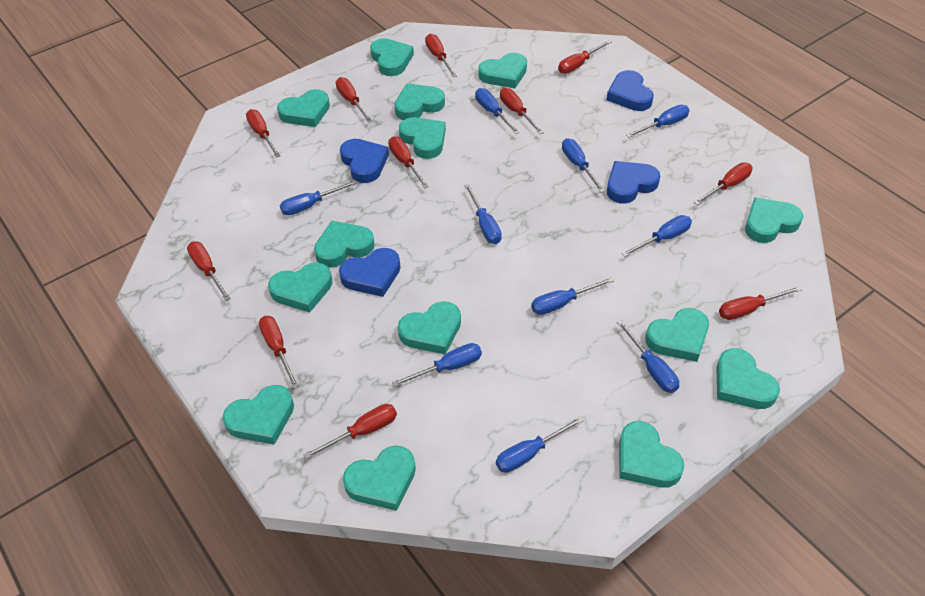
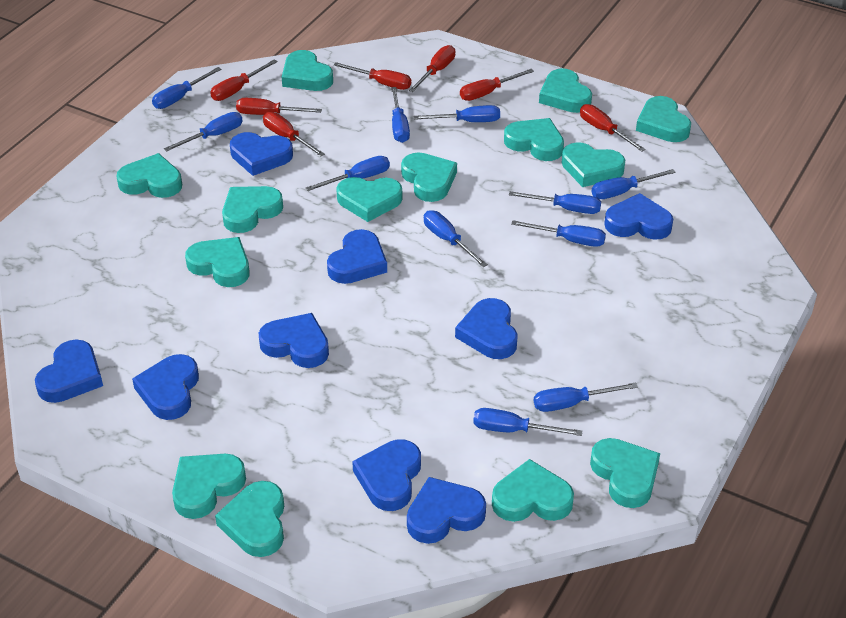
blue heart: [339,248,401,297] [340,139,389,183] [606,70,654,111] [607,161,660,204] = 4 -> [35,340,103,403] [132,354,199,420] [230,132,293,176] [259,313,329,368] [327,229,387,284] [352,439,421,511] [407,477,486,544] [455,298,518,359] [604,193,673,240] = 9
blue screwdriver: [280,180,358,215] [392,343,482,387] [465,184,502,244] [475,88,520,134] [496,416,584,473] [531,277,614,315] [562,138,605,193] [617,320,679,393] [622,215,692,257] [626,105,690,138] = 10 -> [152,67,221,109] [164,112,243,152] [306,156,390,191] [391,87,410,143] [414,105,500,122] [424,210,488,267] [473,408,582,436] [509,191,601,214] [511,220,606,247] [534,382,638,412] [592,169,676,199] = 11
red screwdriver: [187,241,231,301] [246,109,280,158] [259,316,299,389] [304,404,397,460] [336,77,372,123] [388,137,429,188] [425,34,457,77] [500,88,544,134] [558,40,612,74] [694,162,753,205] [719,286,802,320] = 11 -> [210,59,278,101] [236,98,322,115] [263,112,325,156] [334,62,411,90] [409,45,455,92] [460,69,534,101] [580,104,646,152] = 7

